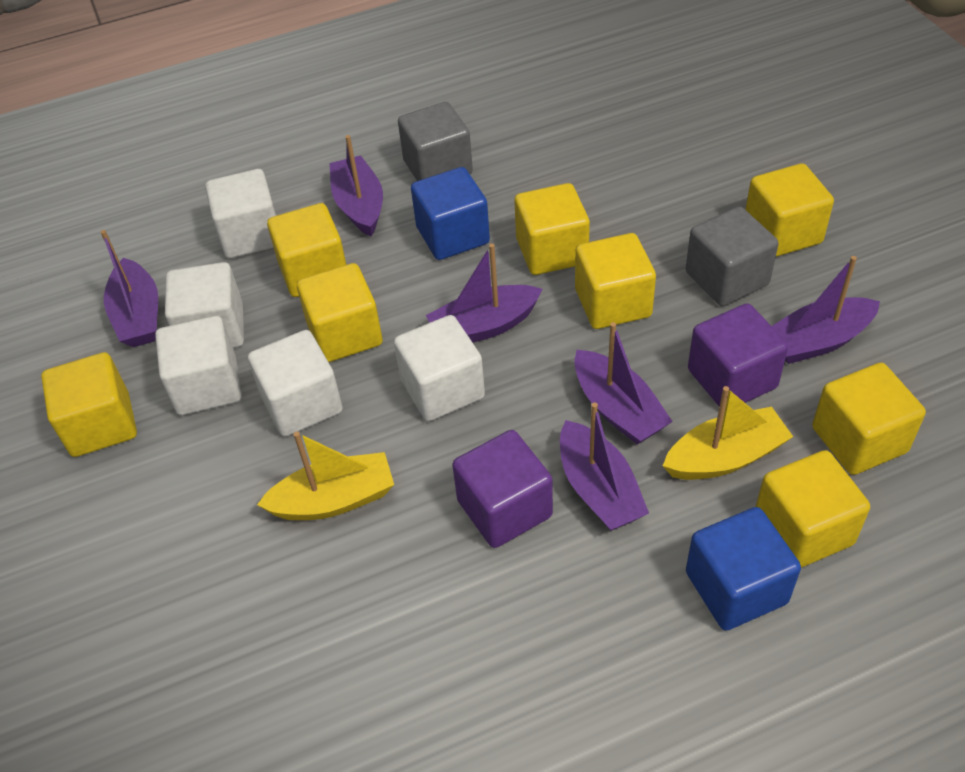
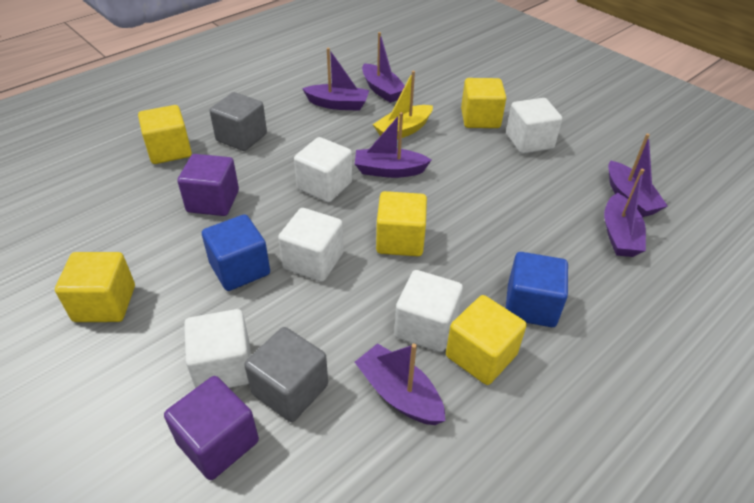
yellow boat: [257,431,394,520] [663,386,793,480] = 2 -> [373,71,433,140] = 1
yellow cube: [41,352,137,457] [267,203,346,297] [297,263,383,362] [515,183,590,275] [575,233,656,329] [745,163,834,257] [756,450,870,568] [812,363,926,475] = 8 -> [55,252,135,322] [138,105,192,164] [376,191,427,256] [446,295,527,385] [461,78,506,128] = 5

